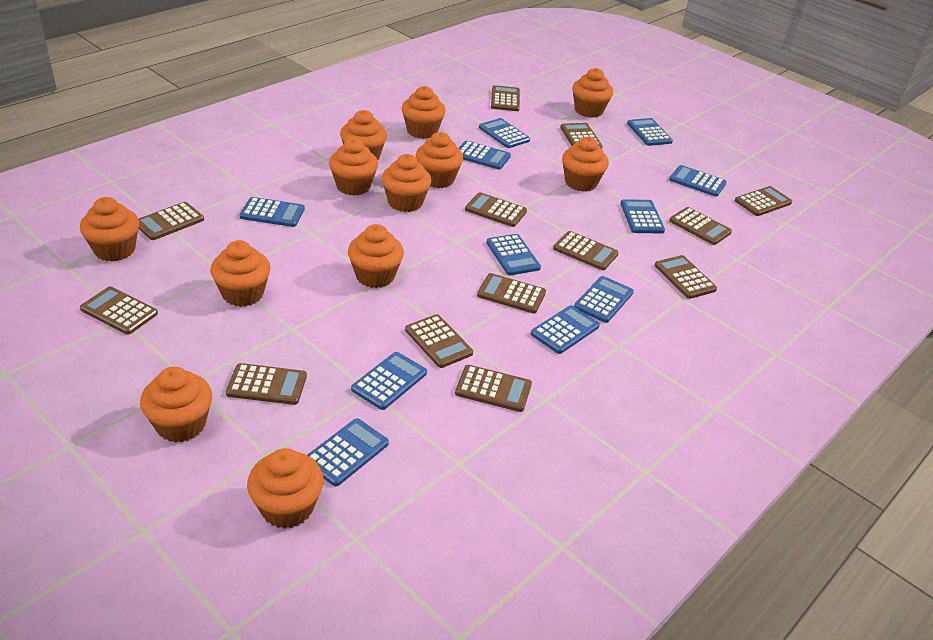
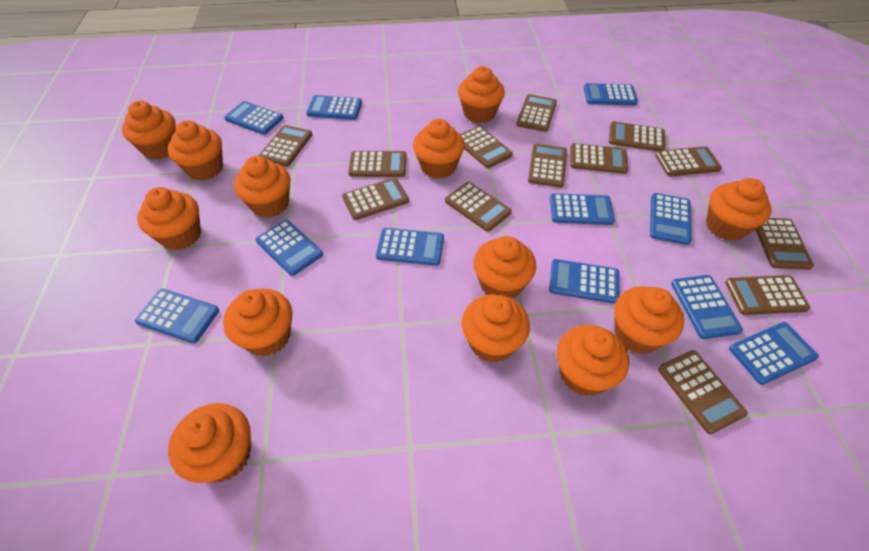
orange cupcake: [80,197,139,262] [140,367,212,443] [210,240,270,307] [247,448,324,529] [329,138,378,196] [340,110,387,160] [348,224,404,288] [382,154,431,212] [401,86,446,139] [416,132,463,188] [562,137,609,191] [572,68,613,118] = 12 -> [122,101,176,160] [137,187,201,250] [168,120,223,181] [168,403,251,483] [223,288,293,356] [234,156,290,218] [413,119,465,179] [458,66,505,123] [462,294,530,363] [473,236,536,298] [557,325,629,396] [614,286,684,354] [706,178,772,241] = 13

